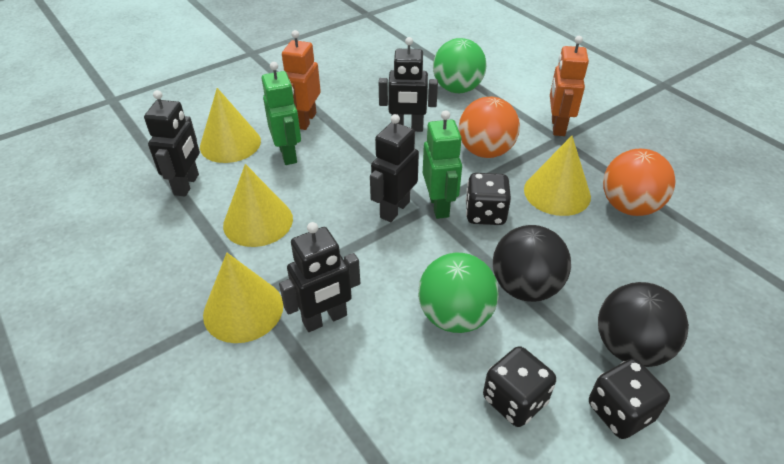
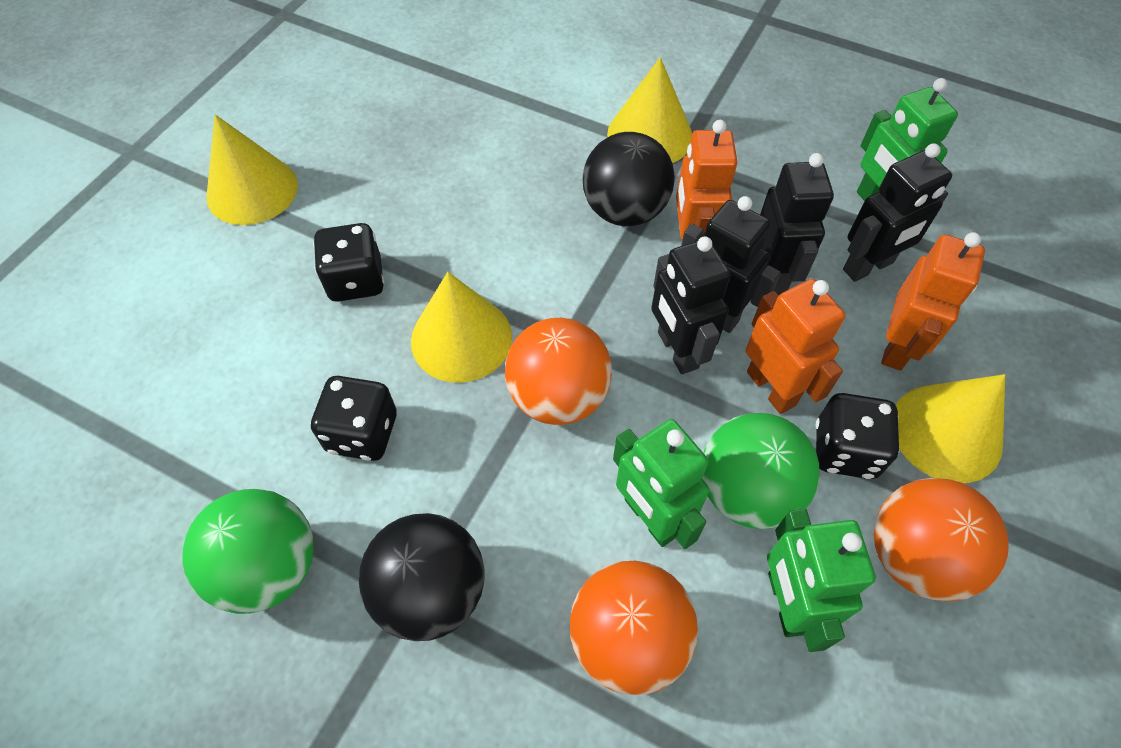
green robot: [262,62,301,165] [423,110,462,219] = 2 -> [613,419,710,549] [767,509,876,652] [857,78,958,201] = 3
orange ball: [459,97,520,158] [603,149,676,216] = 2 -> [505,318,612,425] [570,561,698,695] [874,478,1009,601] = 3
orange robot: [282,30,321,130] [550,36,589,136] = 2 -> [676,120,737,240] [746,279,846,414] [881,232,985,371] = 3

